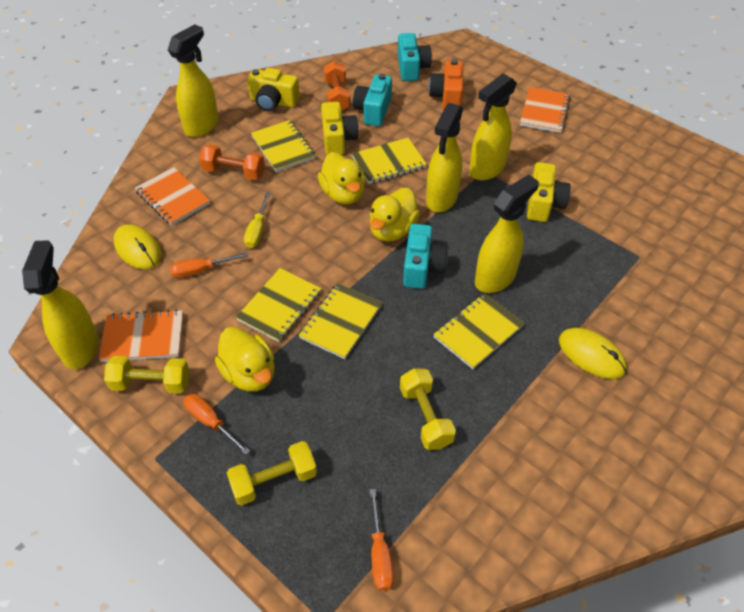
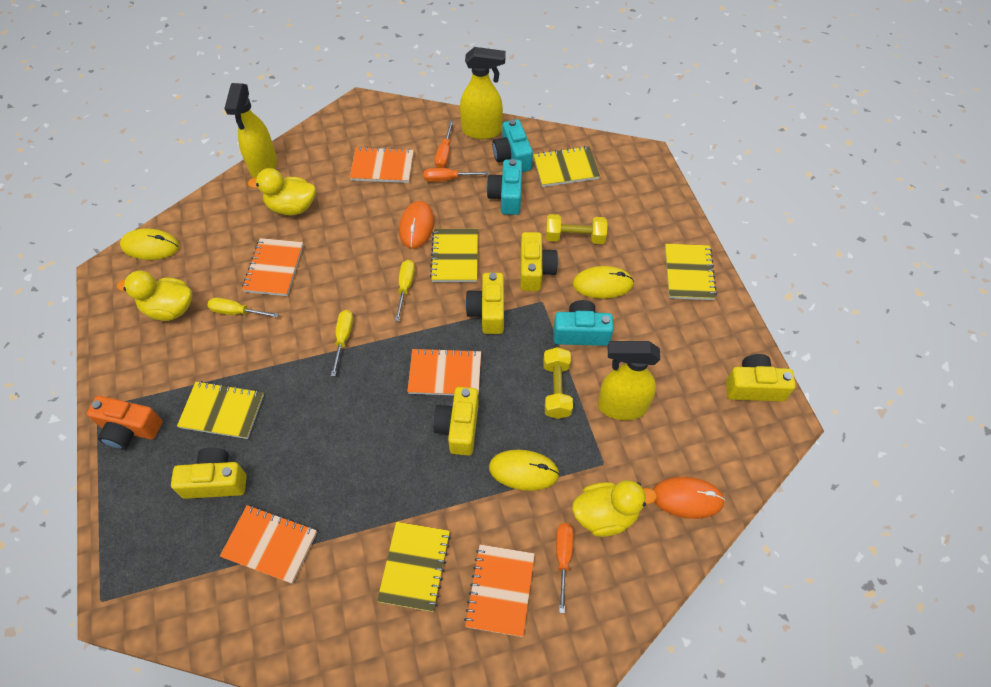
orange dumbbell: [199,144,265,180] [324,61,350,111] = 2 -> none = 0
orange mouse: none = 0 -> [399,201,434,249] [653,477,725,519] = 2
orange notebook: [99,309,183,362] [135,167,210,226] [520,87,571,133] = 3 -> [220,505,317,584] [242,238,303,296] [350,147,414,183] [407,348,481,395] [464,544,535,637] = 5
yellow camera: [247,68,300,111] [321,102,359,155] [527,162,570,222] = 3 -> [171,448,247,499] [433,387,479,456] [465,273,504,334] [520,232,558,291] [726,354,796,402] = 5
yellow dumbbell: [104,356,189,394] [227,441,317,505] [400,368,456,450] = 3 -> [543,347,573,419] [546,214,608,244] = 2
yellow mouse: [113,224,162,269] [559,328,627,379] = 2 -> [120,228,180,260] [489,450,560,491] [572,266,634,299] = 3
yellow screwdriver: [244,192,270,248] = 1 -> [207,297,279,318] [331,310,353,376] [395,260,415,321] = 3
yellow spray bottle: [22,240,99,370] [168,24,219,137] [426,103,463,212] [469,73,517,180] [475,175,539,293] = 5 -> [224,83,277,178] [460,47,506,139] [598,341,660,420] = 3

